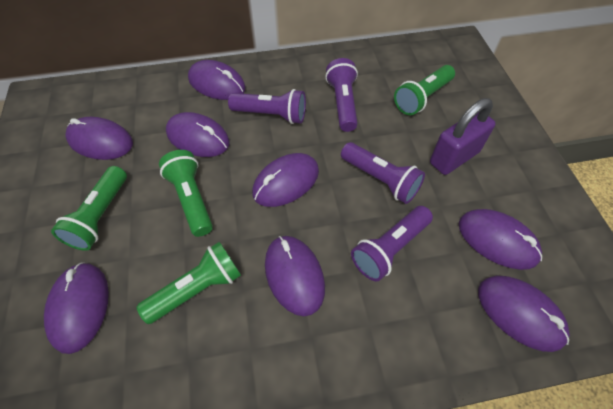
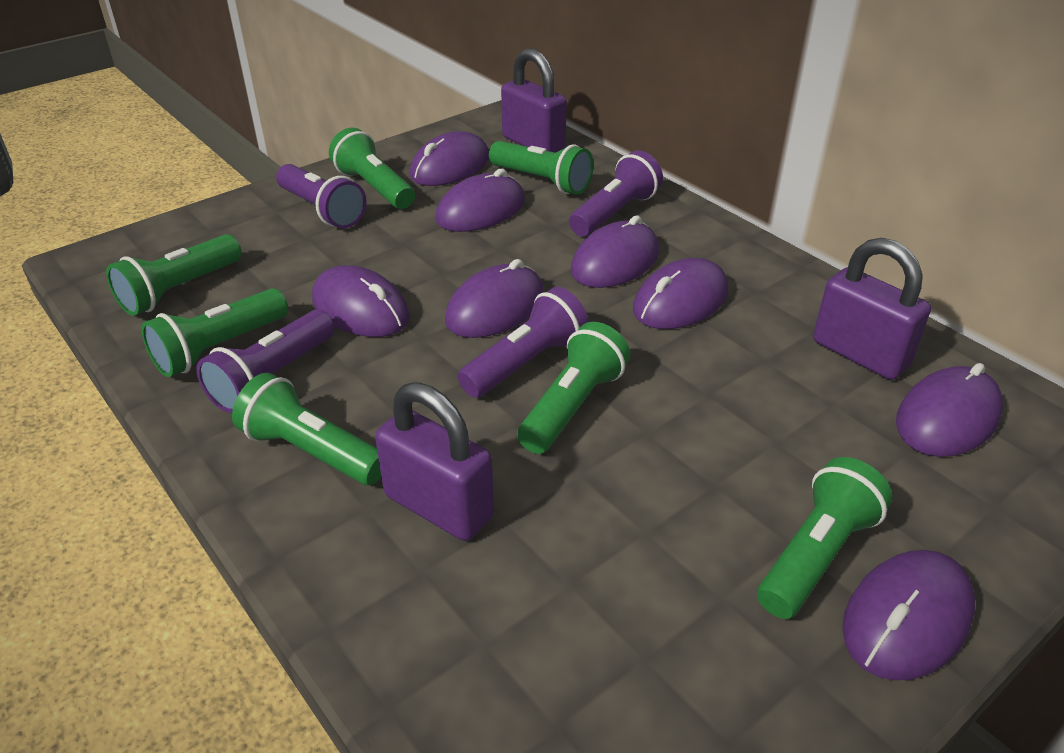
green flashlight: [51,166,127,251] [136,242,241,324] [159,150,213,237] [394,65,455,115] = 4 -> [106,234,242,316] [141,288,288,377] [232,373,381,485] [329,128,415,209] [489,141,593,195] [517,322,630,454] [757,457,892,619] = 7
purple padlock: [430,98,496,175] = 1 -> [375,382,494,541] [501,48,567,153] [813,238,931,380] = 3

